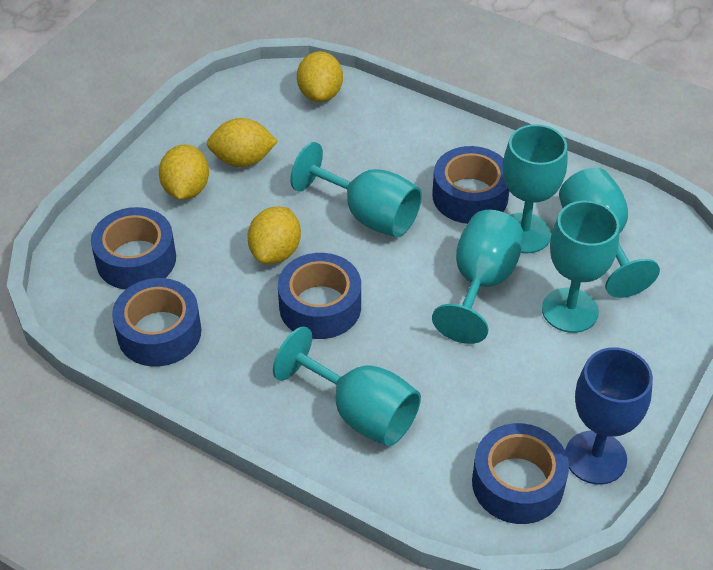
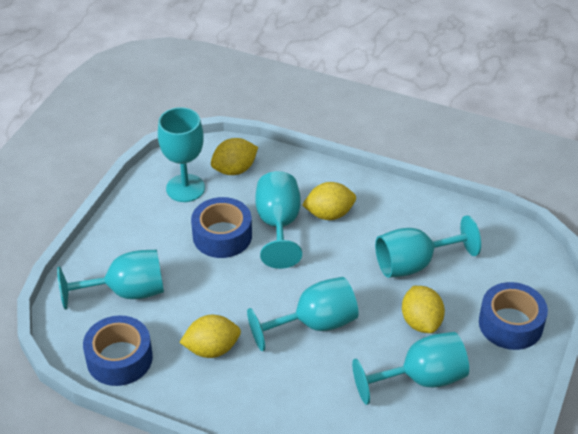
blue goblet: [565,348,653,485] = 1 -> none = 0
blue tape: [91,207,176,290] [112,278,201,367] [278,253,361,339] [432,146,509,224] [472,423,569,524] = 5 -> [83,316,153,386] [191,197,252,258] [479,282,548,350] = 3

